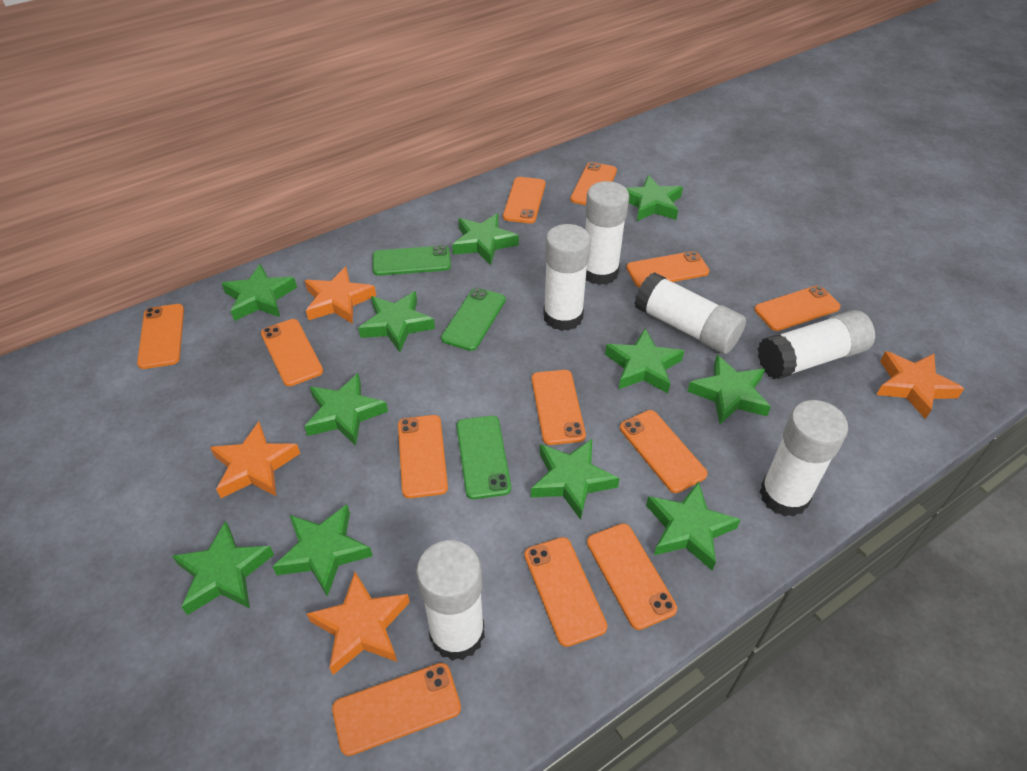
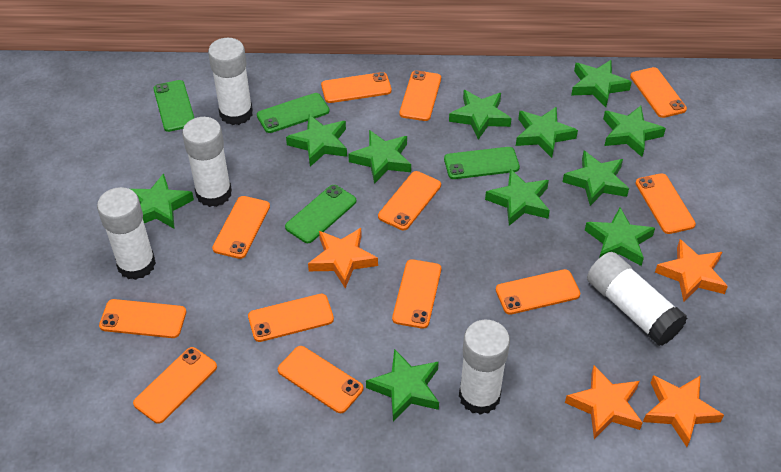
green phone: [373,245,451,276] [441,288,506,351] [456,416,511,499] = 3 -> [153,80,194,132] [257,93,329,133] [285,185,356,243] [444,147,520,179] = 4
white glue stick: [416,540,485,661] [543,224,591,331] [585,181,629,285] [634,272,746,354] [758,310,875,379] [760,400,848,517] = 6 -> [97,187,156,280] [182,117,232,207] [208,38,253,125] [459,320,510,415] [587,252,687,346] = 5

